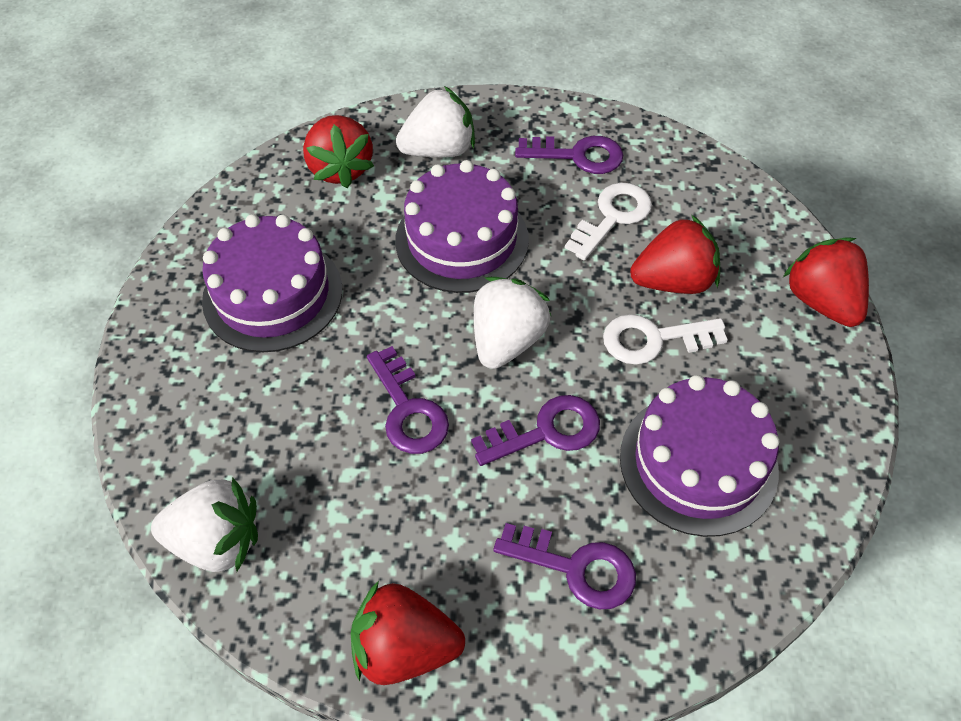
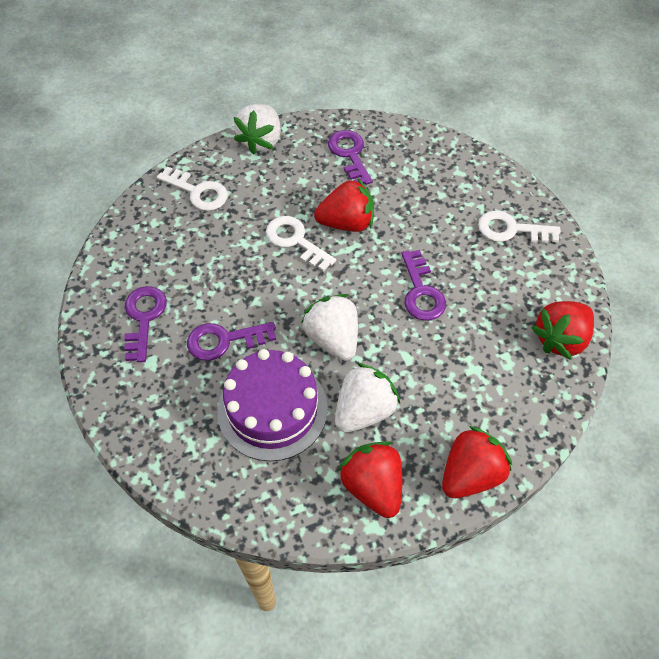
purple cake: [202,214,342,352] [395,160,529,293] [620,375,780,537] = 3 -> [218,349,328,461] = 1
white key: [565,183,652,260] [603,314,728,365] = 2 -> [157,166,228,211] [266,216,336,271] [478,210,561,243] = 3

